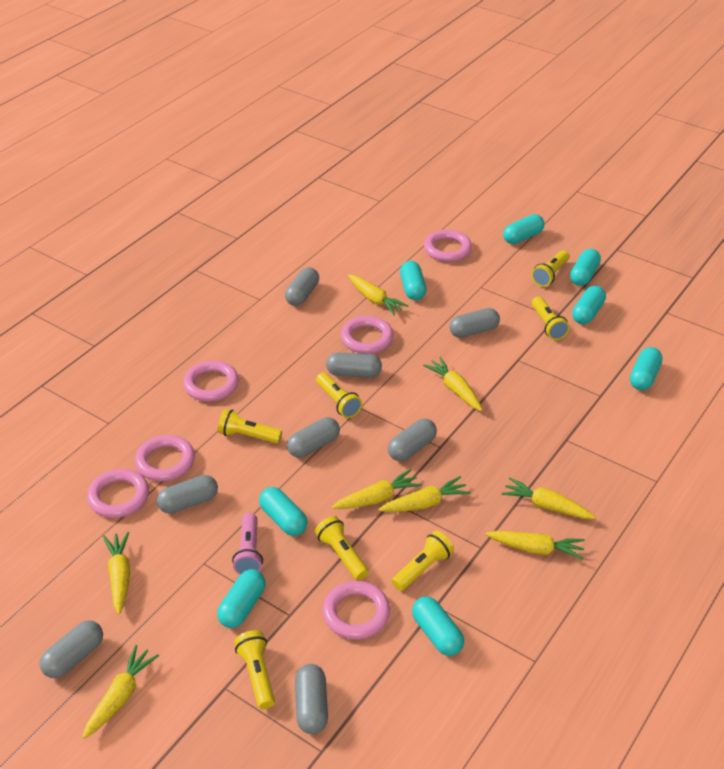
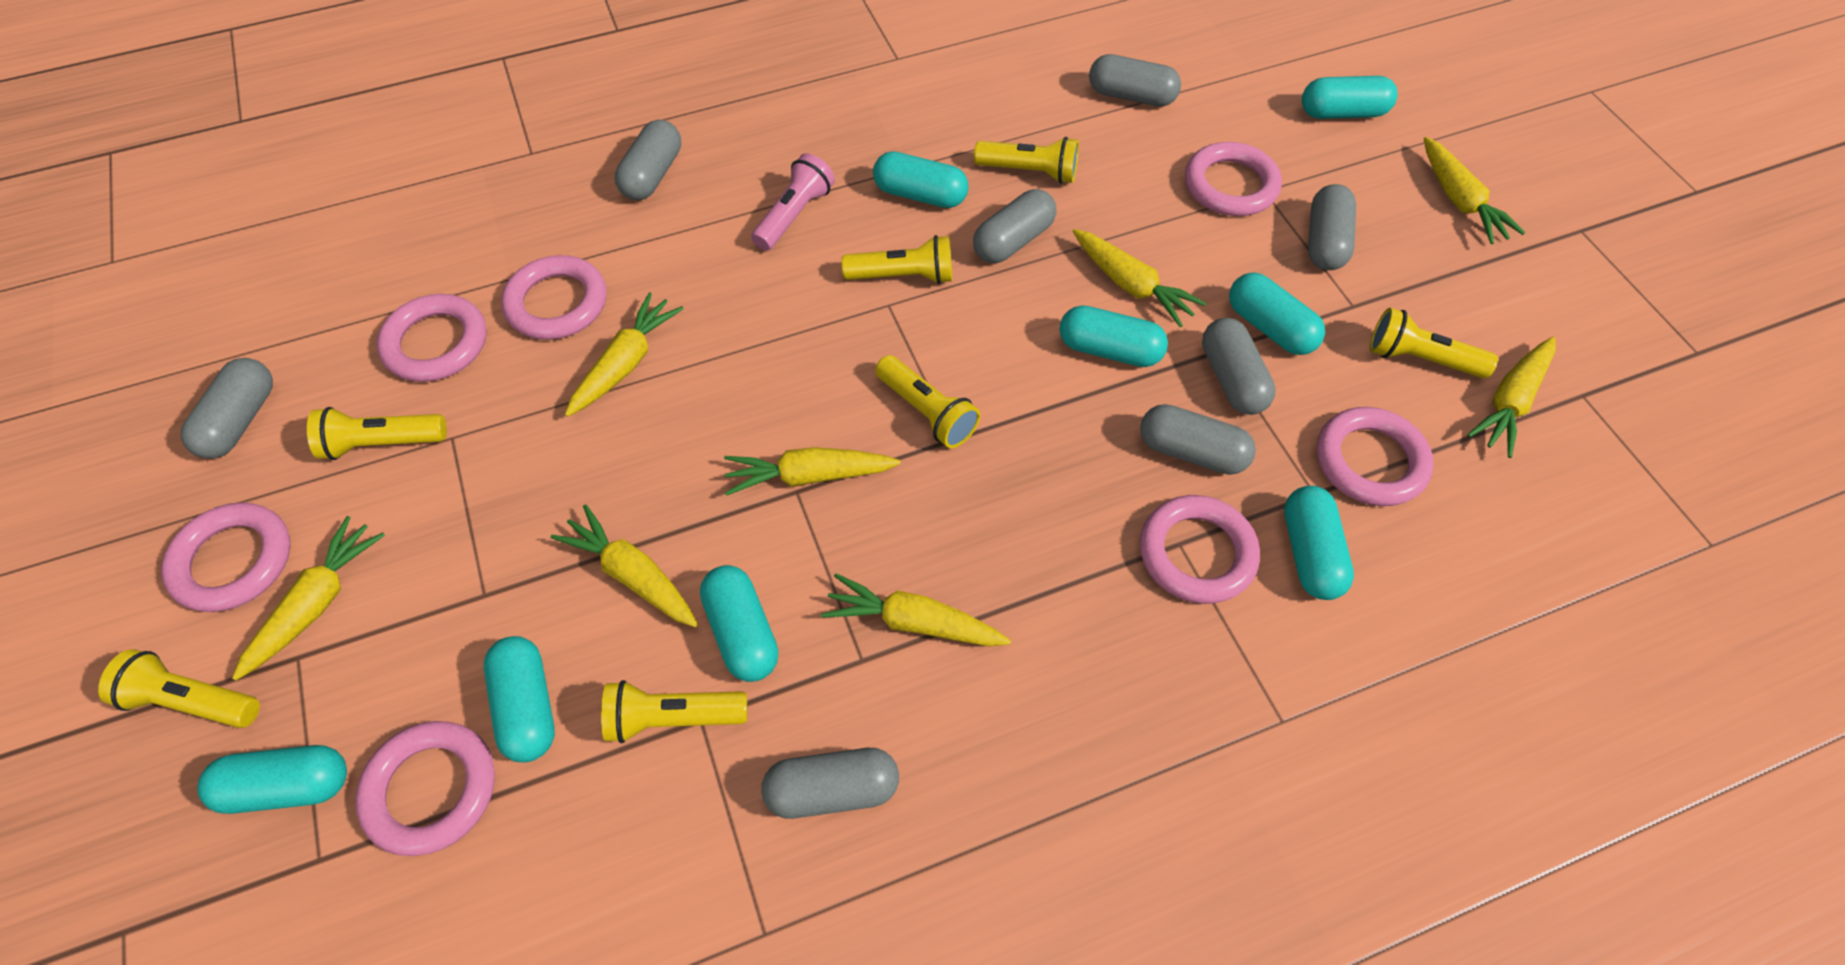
pink ring: [87,469,149,518] [135,435,195,481] [183,360,239,402] [323,581,390,639] [341,316,394,354] [424,230,472,262] = 6 -> [161,502,291,612] [355,721,495,856] [376,294,487,382] [501,255,606,340] [1140,495,1260,604] [1185,142,1282,216] [1317,407,1434,506] = 7

